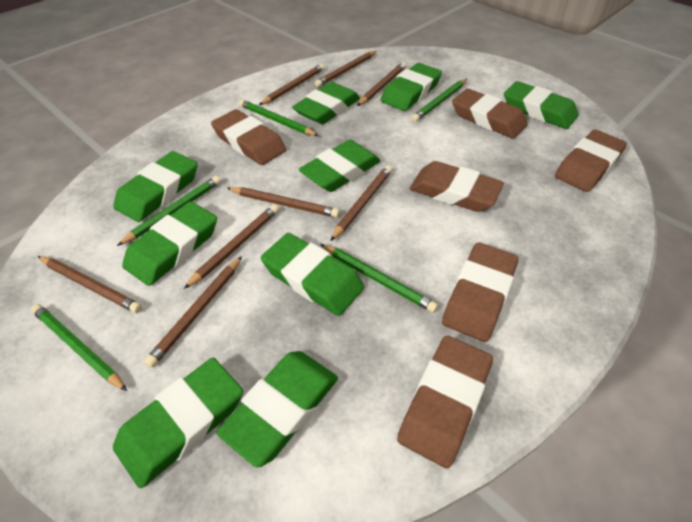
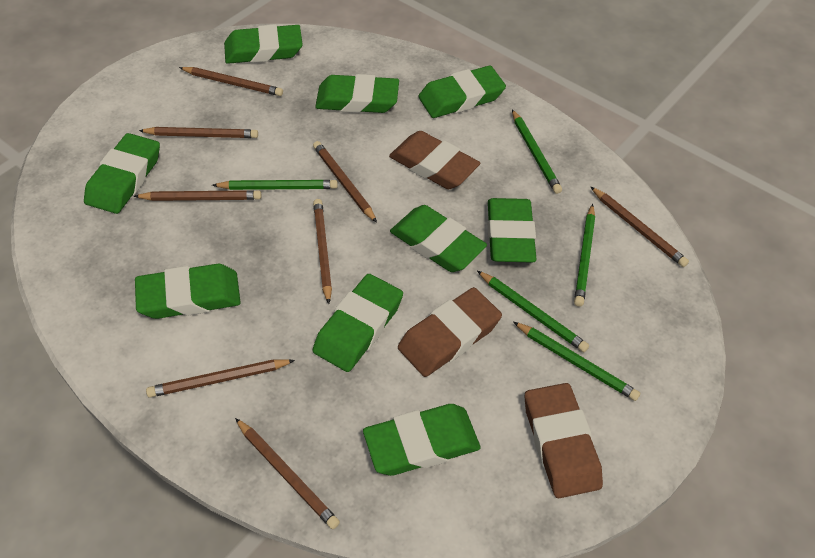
brown eraser: [211,109,286,165] [397,336,493,468] [410,161,504,212] [442,242,518,342] [452,88,528,139] [555,129,627,192] = 6 -> [389,131,480,189] [398,287,502,377] [525,383,603,498] = 3

